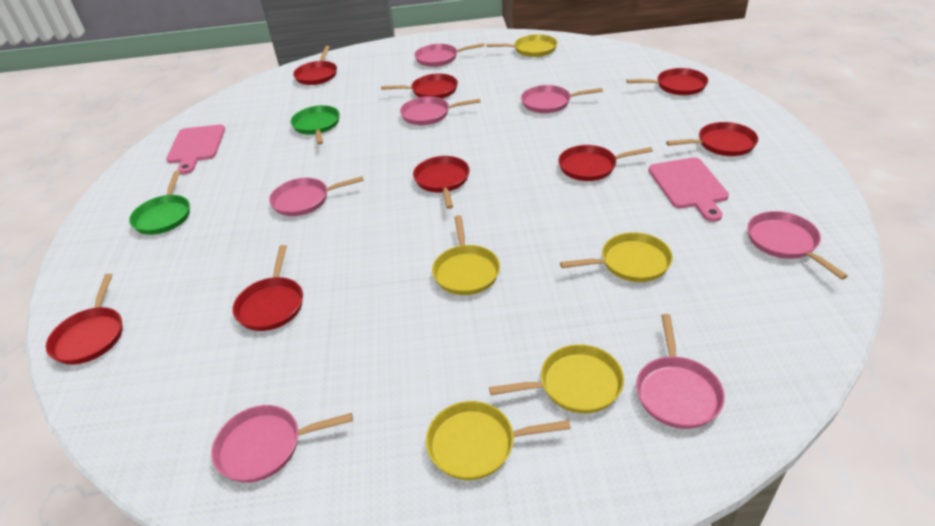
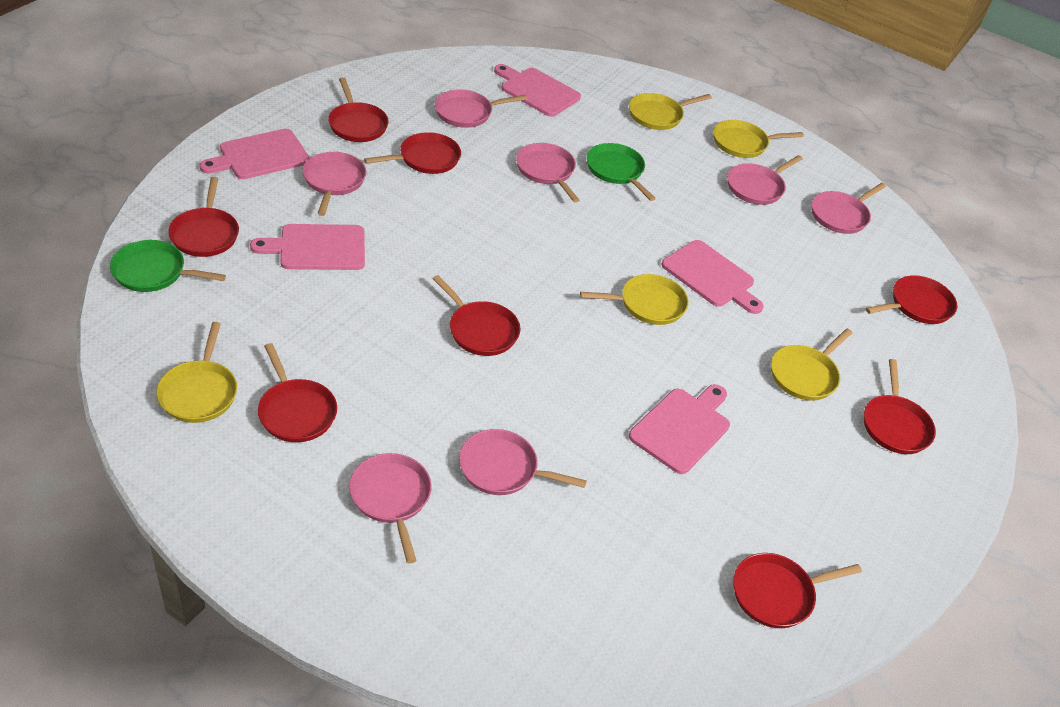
pink cutting board: [166,125,225,174] [648,157,729,222] = 2 -> [199,129,309,179] [250,224,365,270] [494,64,581,117] [629,384,730,474] [661,240,764,314] = 5

